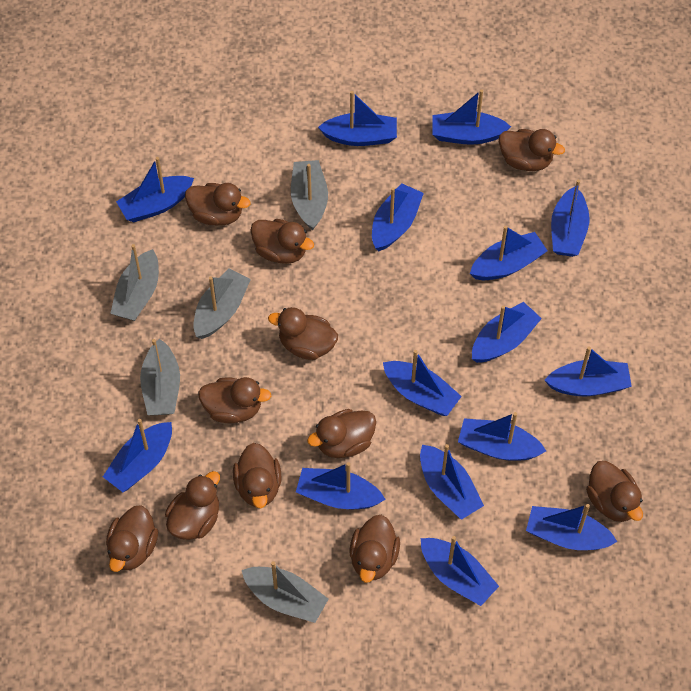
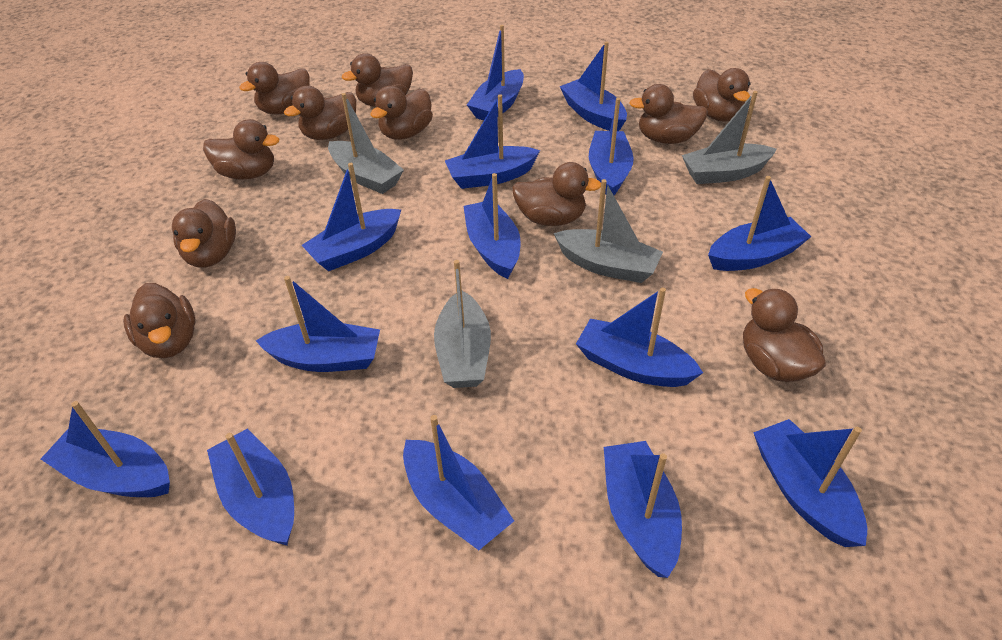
blue boat: [103,419,172,492] [116,157,194,222] [296,462,386,509] [318,91,397,146] [372,183,424,251] [383,350,462,416] [420,444,484,520] [421,536,499,606] [432,89,511,145] [458,412,546,461] [470,226,548,280] [472,302,542,363] [526,504,617,550] [544,346,632,396] [551,180,589,257] = 15 -> [41,401,170,497] [207,428,294,546] [256,276,380,372] [301,163,401,271] [403,415,514,550] [445,94,540,189] [463,173,521,279] [467,25,524,120] [560,41,627,131] [576,287,703,387] [589,98,634,195] [604,441,682,578] [708,176,811,271] [753,419,867,547] = 14
grey boat: [110,244,159,321] [140,339,180,415] [193,269,251,339] [242,561,328,623] [291,160,328,231] = 5 -> [328,93,404,194] [434,260,491,388] [554,179,663,283] [682,91,777,184] = 4

